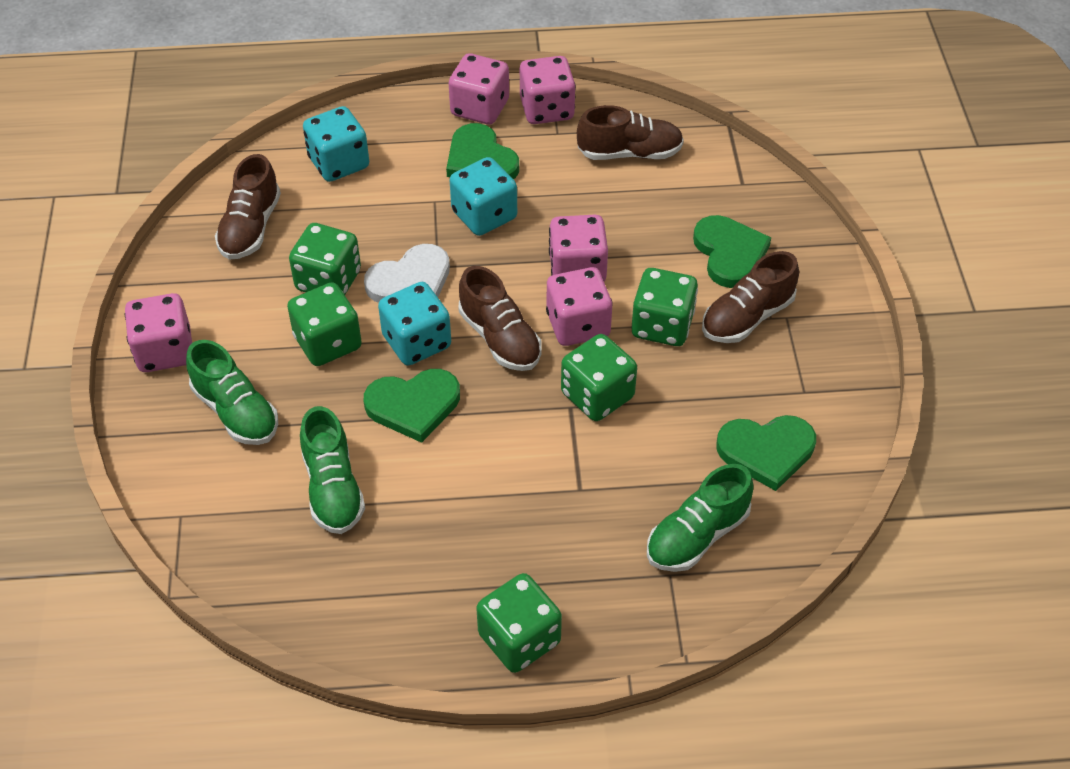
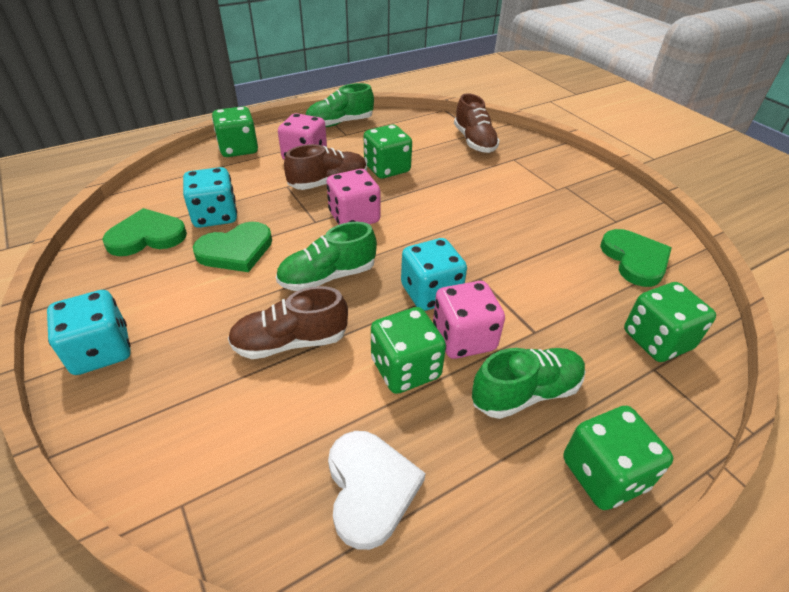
brown shoe: [215,154,281,260] [458,266,542,371] [577,105,684,160] [702,251,799,343] = 4 -> [228,286,348,359] [284,144,367,190] [454,93,500,153] = 3
green heart: [364,369,460,443] [446,123,519,179] [693,215,771,288] [716,415,816,491] = 4 -> [102,208,187,256] [193,222,272,272] [600,229,672,287] = 3
pink dice: [125,293,192,372] [449,53,509,125] [520,56,576,124] [546,267,613,346] [549,215,608,282] = 5 -> [278,113,327,160] [327,169,381,225] [433,281,505,359] = 3

